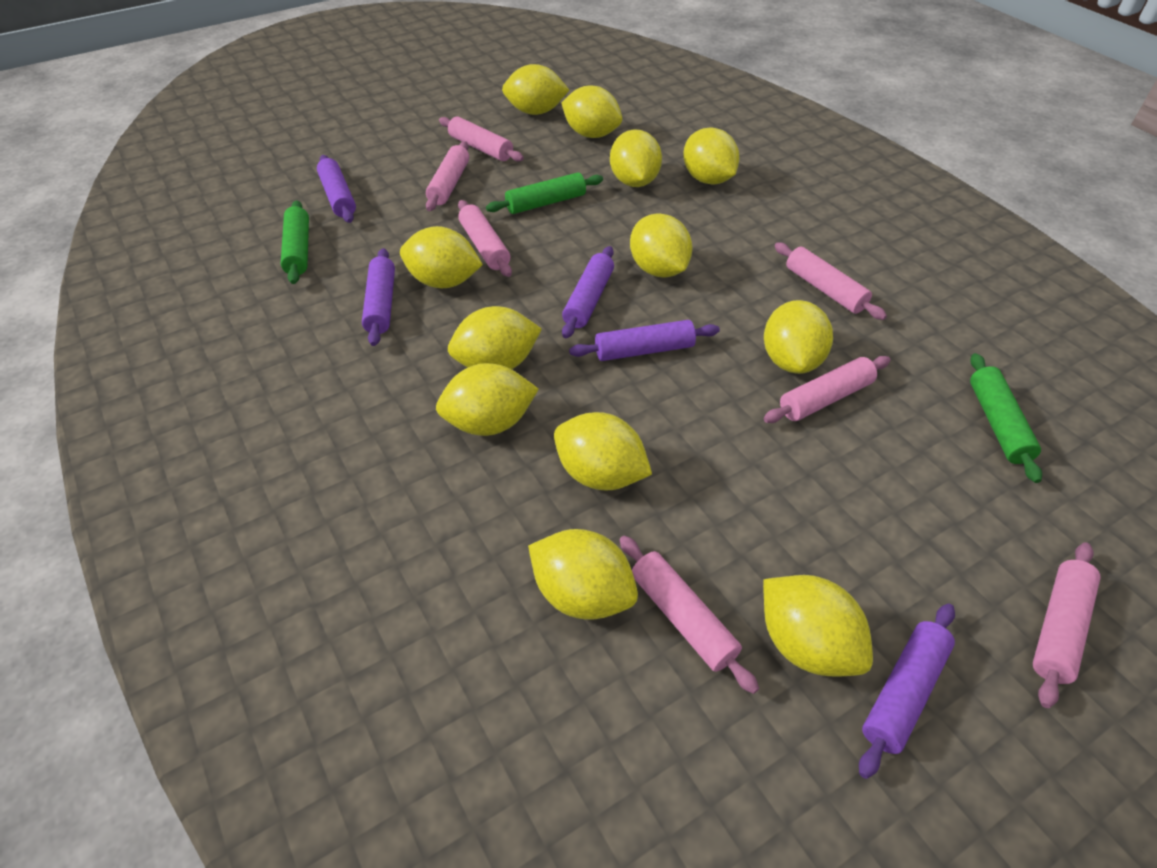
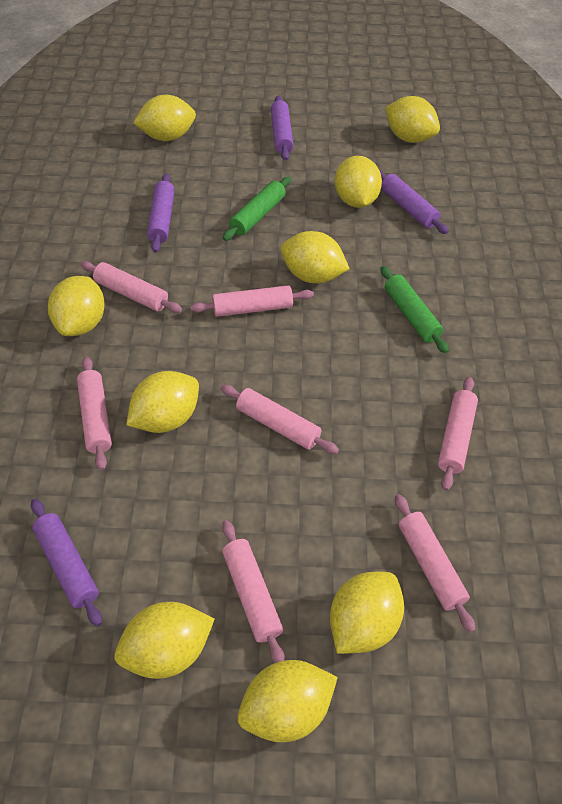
green rolling pin: [281,200,309,284] [486,172,603,214] [970,353,1042,483] = 3 -> [223,177,291,241] [380,266,449,353] = 2
purple rolling pin: [317,155,356,223] [362,248,395,346] [562,246,614,338] [569,320,720,361] [859,603,955,779] = 5 -> [31,499,102,626] [147,174,175,253] [271,95,294,160] [379,170,449,234] = 4
yellow lemon: [400,226,483,288] [436,363,539,436] [448,306,542,369] [502,64,569,115] [528,529,638,620] [554,412,652,490] [561,86,623,138] [610,129,662,187] [630,213,693,278] [683,128,740,184] [763,575,873,676] [764,300,833,374] = 12 -> [48,276,105,336] [114,602,215,679] [126,371,199,433] [133,94,196,141] [237,660,338,742] [281,231,350,283] [330,572,404,654] [335,156,382,208] [385,96,440,143] = 9

